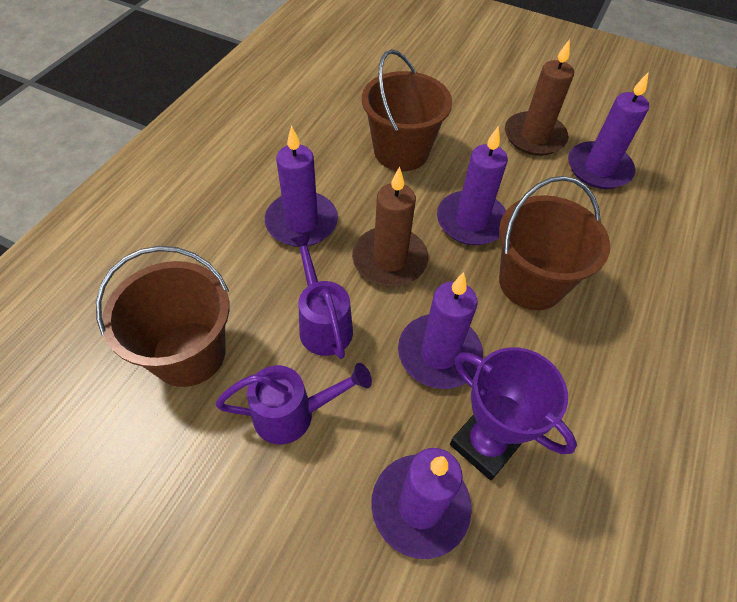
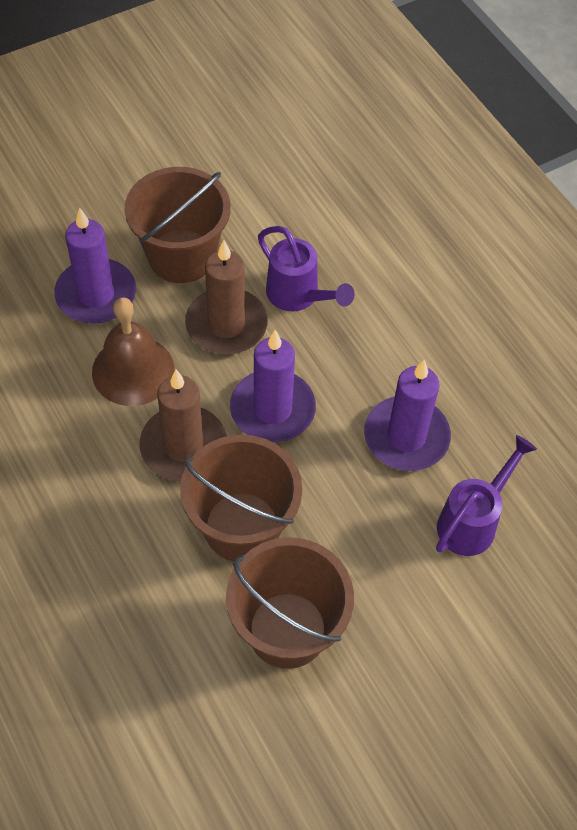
brown bell: none = 0 -> [92,297,175,406] = 1
purple candle: [265,125,338,247] [371,448,472,559] [398,272,483,389] [437,127,508,245] [568,72,649,189] = 5 -> [54,207,136,324] [230,330,316,442] [364,360,451,471] = 3
purple trophy: [450,347,577,480] = 1 -> none = 0

